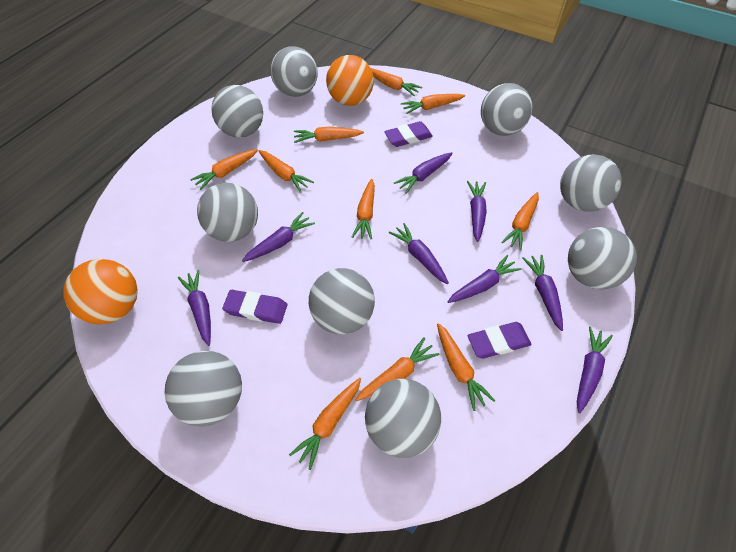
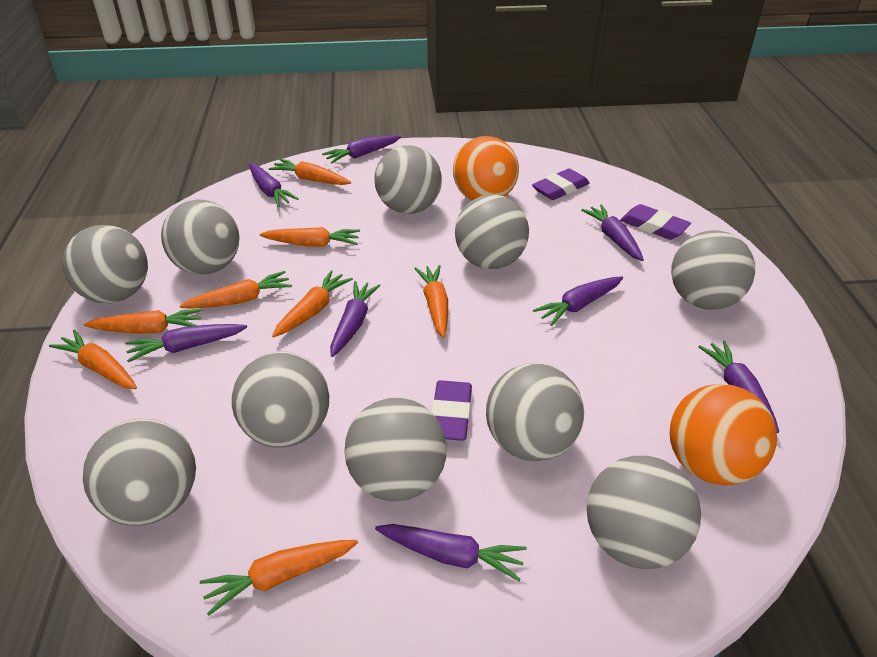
grey ball: [165,351,242,426] [197,183,258,242] [211,85,263,138] [270,46,318,97] [309,268,375,334] [365,379,441,458] [481,83,533,136] [560,154,622,212] [568,227,637,290] = 9 -> [62,225,148,303] [83,419,196,526] [161,199,240,275] [232,351,329,448] [344,398,447,501] [374,145,442,214] [455,194,529,269] [486,363,584,461] [587,456,701,569] [671,230,755,310] = 10
orange carrot: [190,149,258,190] [259,150,314,193] [289,378,361,470] [294,127,364,143] [352,179,375,239] [355,337,440,401] [371,68,422,96] [401,94,465,114] [437,323,495,411] [501,192,539,251] = 10 -> [49,330,137,389] [84,308,203,334] [180,271,292,309] [200,540,358,616] [260,227,360,247] [269,159,351,185] [272,270,353,338] [414,265,448,338] = 8

